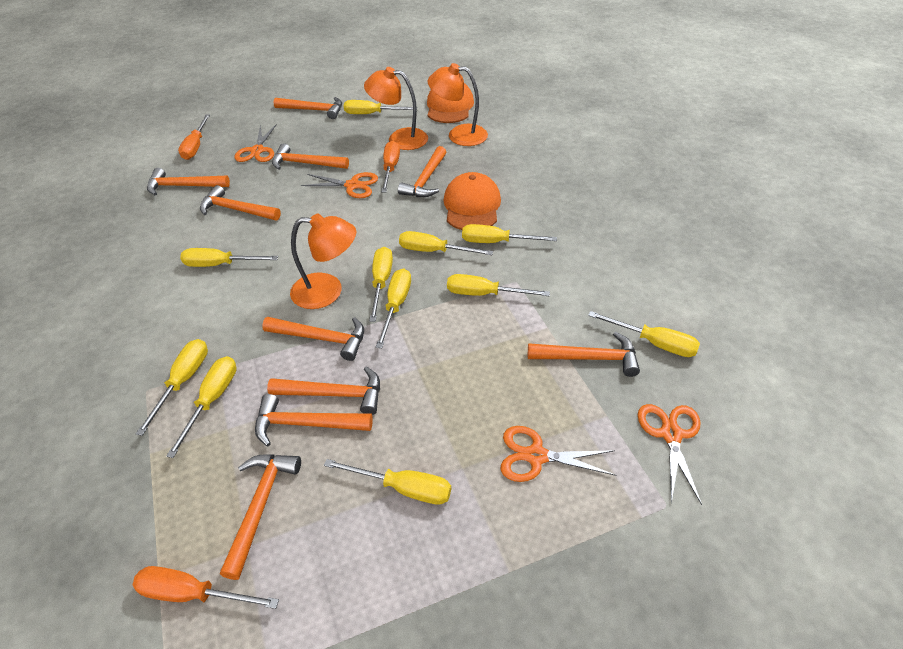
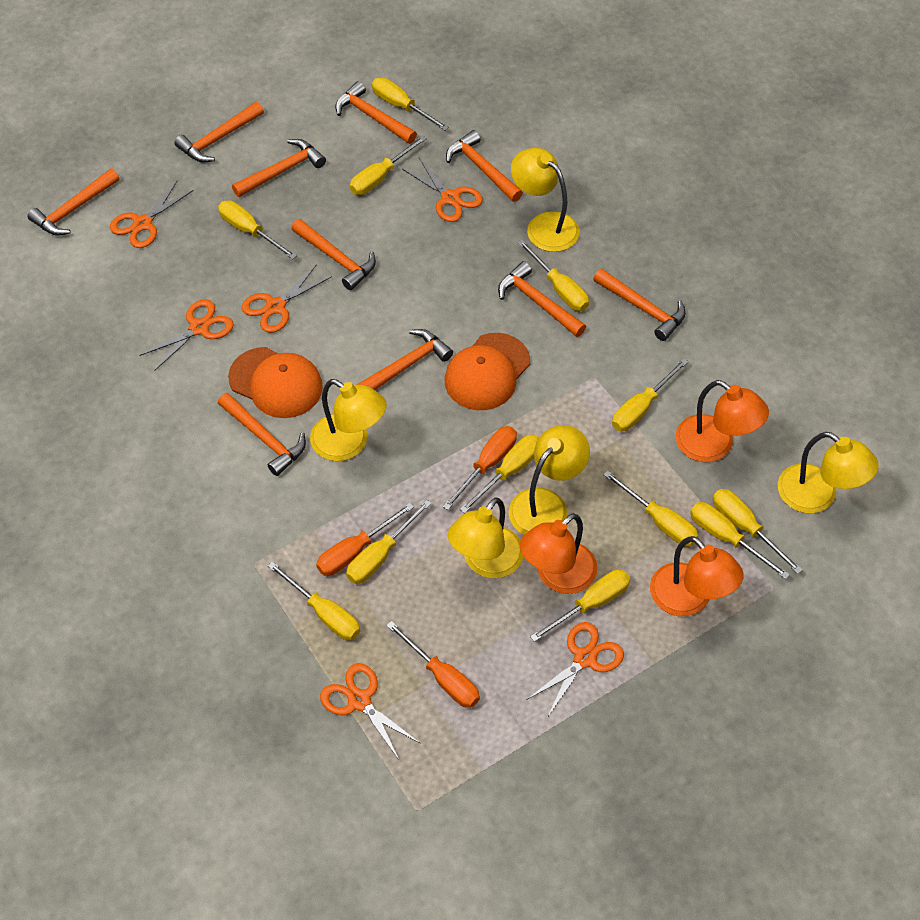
orange scissors: [234,124,277,162] [301,172,378,198] [501,426,616,482] [638,404,702,505] = 4 -> [110,181,193,248] [139,299,234,371] [241,264,332,333] [320,663,421,760] [402,158,483,222] [526,622,624,718] = 6
yellow lamp: none = 0 -> [310,379,387,461] [448,497,523,578] [509,425,590,535] [511,148,580,252] [778,432,879,513] = 5
yellow screwdriver: [136,339,208,436] [166,356,237,458] [180,248,278,267] [324,459,451,505] [344,100,417,114] [369,247,393,322] [376,268,411,348] [399,231,493,255] [447,274,550,296] [462,224,557,243] [588,311,700,357] = 11 -> [218,200,297,259] [268,561,360,640] [346,499,432,584] [350,136,427,195] [372,77,449,130] [460,435,539,513] [517,240,589,311] [530,569,630,642] [603,471,698,547] [612,358,689,431] [690,502,790,579] [713,489,803,574] = 12

